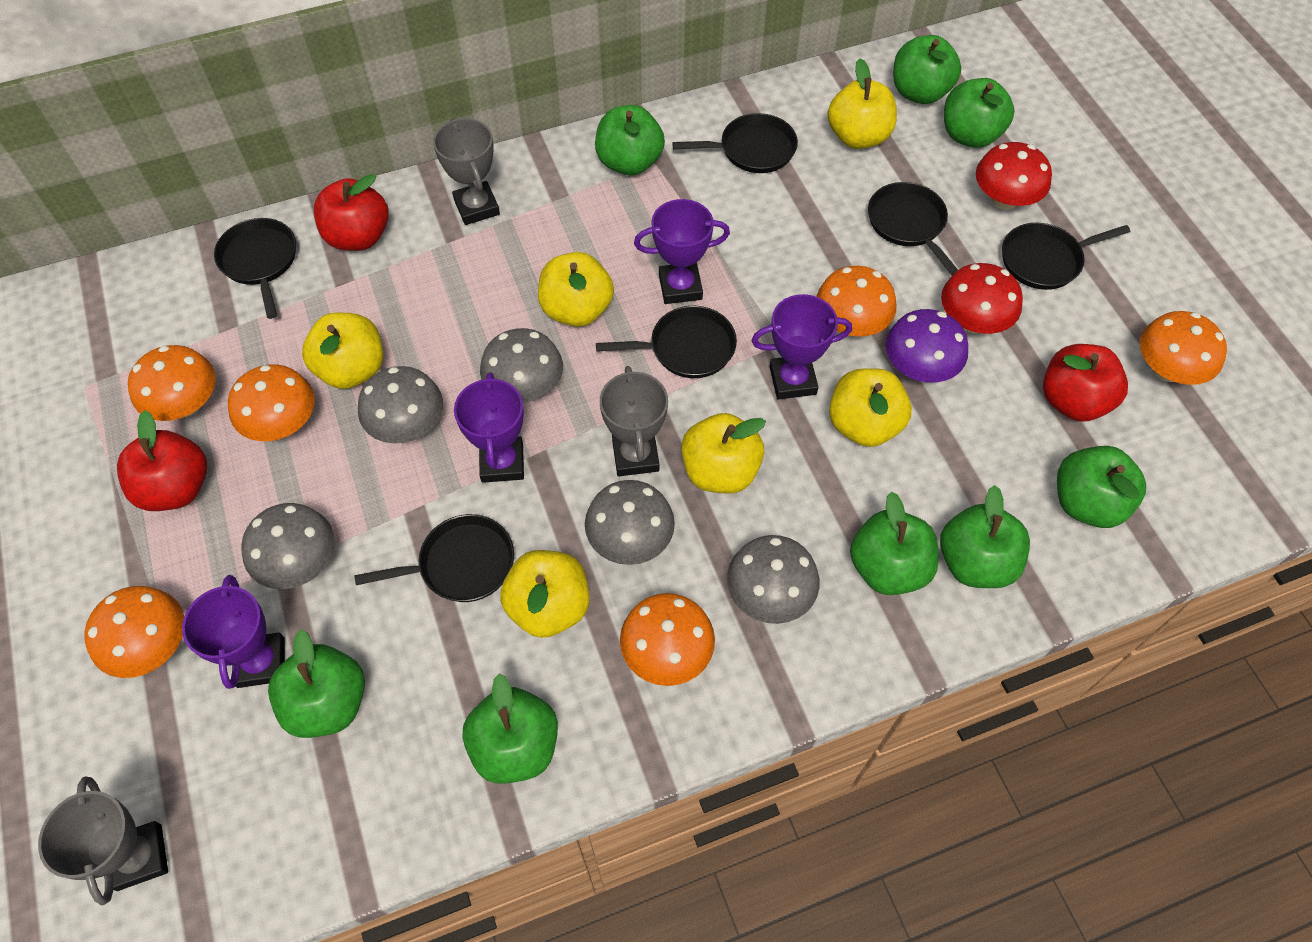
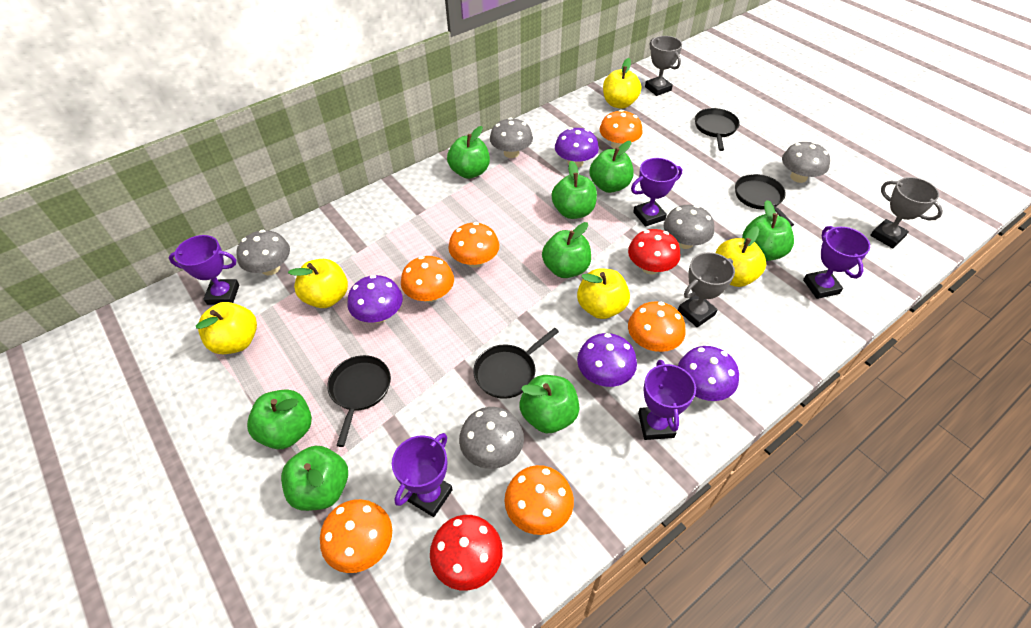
black pan: [214,218,296,319] [354,514,514,602] [596,306,737,378] [672,113,798,173] [868,182,958,275] [1002,223,1130,290] = 6 -> [327,355,391,447] [473,328,559,399] [695,108,740,151] [735,174,794,227] = 4
purple mushroom: [885,309,968,383] = 1 -> [348,275,403,323] [555,127,599,167] [577,333,637,387] [678,346,739,401] = 4
purple trophy: [182,575,285,689] [454,373,524,483] [634,199,730,304] [751,294,852,400] = 4 -> [169,235,239,305] [392,433,453,517] [631,158,682,227] [638,360,696,440] [803,226,870,299] = 5
red apple: [117,410,207,511] [314,174,389,251] [1043,344,1128,422] = 3 -> none = 0
yellow apple: [302,313,383,389] [500,550,589,638] [538,252,614,327] [681,413,766,494] [828,58,897,149] [829,368,912,447] = 6 -> [196,302,257,354] [288,259,348,308] [577,268,630,319] [603,58,641,109] [716,226,766,287] = 5

